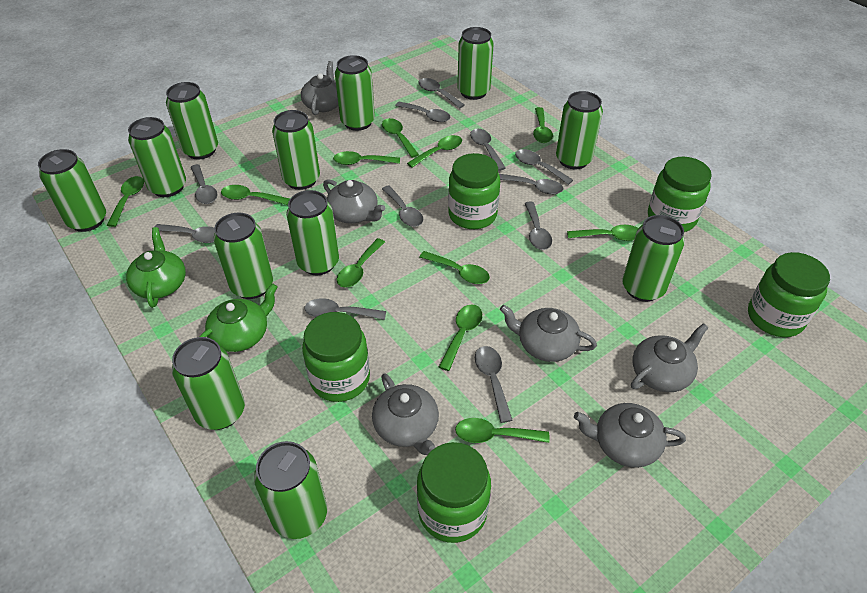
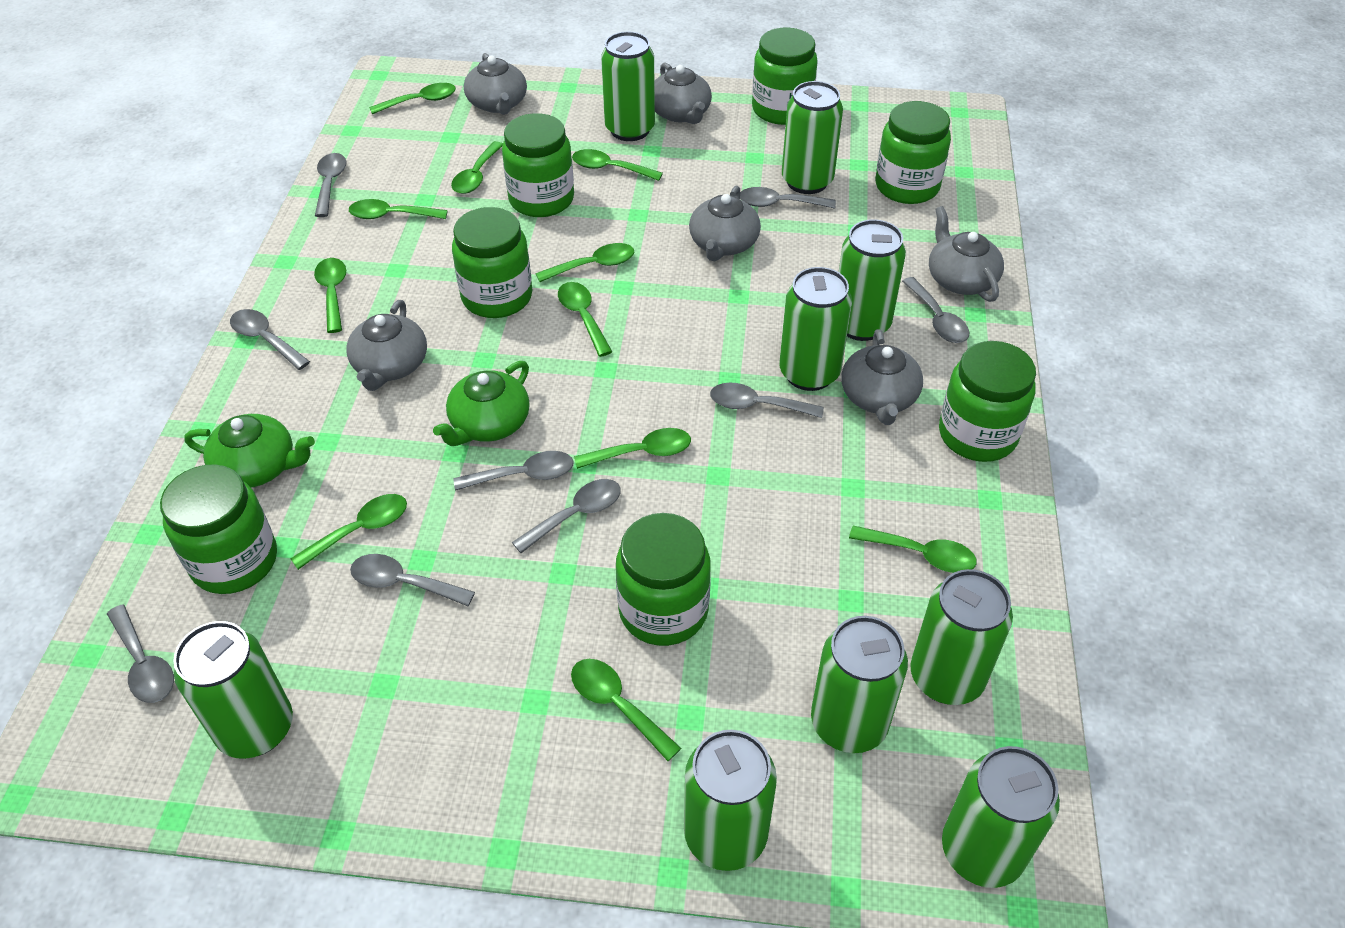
green can: [38,149,106,232] [128,117,186,197] [166,82,218,160] [172,337,245,430] [213,213,273,299] [254,441,327,539] [272,110,320,190] [286,190,339,275] [335,55,375,131] [457,27,494,100] [556,91,603,169] [622,215,685,302] = 12 -> [173,621,293,759] [601,32,655,141] [684,730,777,871] [779,267,852,391] [782,81,843,194] [811,616,908,753] [839,219,906,341] [910,569,1013,705] [942,746,1060,888] = 9
green jar: [302,312,370,402] [417,442,491,543] [448,153,500,229] [648,157,712,232] [748,252,830,337] = 5 -> [160,464,277,594] [452,207,532,318] [502,113,574,217] [616,513,711,646] [752,28,818,125] [876,101,951,204] [939,341,1036,462] = 7
grey spoon: [155,224,215,243] [190,164,218,204] [305,298,386,320] [382,186,423,227] [395,102,451,122] [418,78,465,108] [470,129,506,171] [475,346,512,423] [499,174,563,194] [515,149,573,185] [525,202,552,250] = 11 -> [107,604,174,703] [230,309,310,370] [315,153,346,217] [350,554,475,606] [454,451,574,491] [512,479,621,553] [710,382,824,418] [740,187,836,209] [902,277,969,343] = 9

